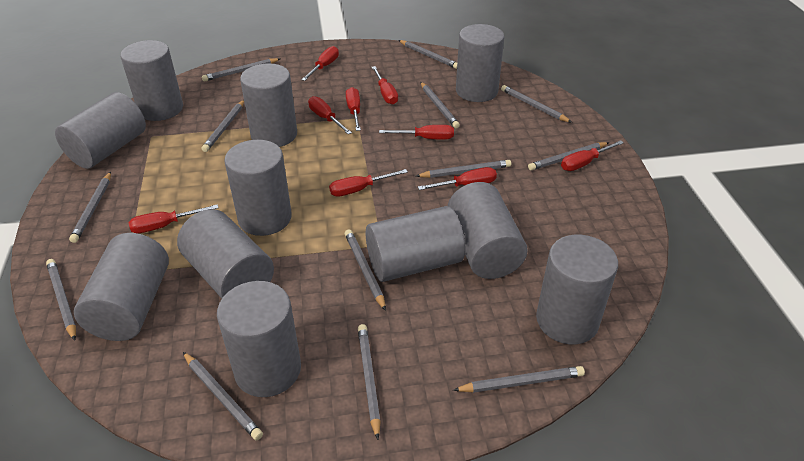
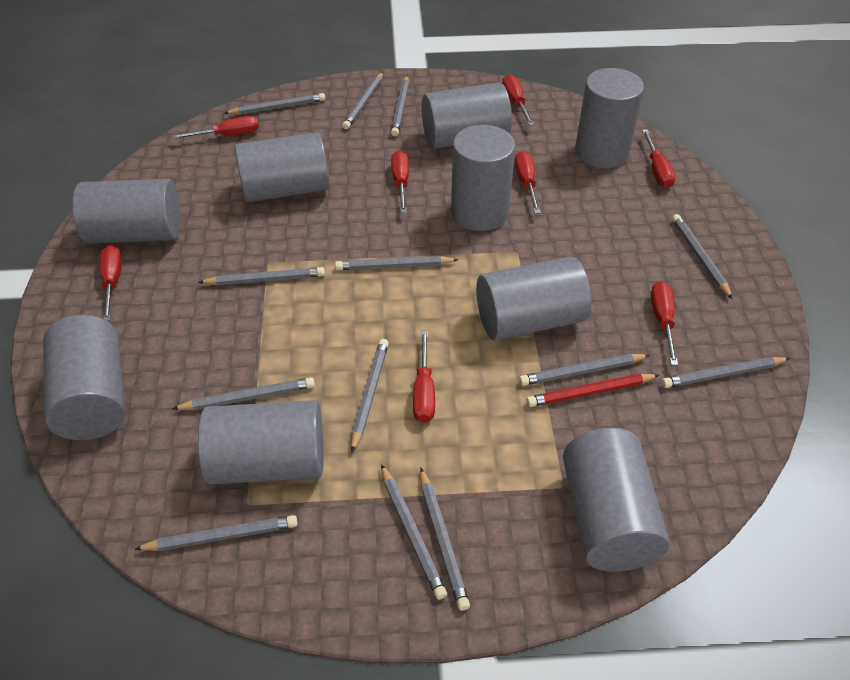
grey cylinder: [55,92,146,169] [74,233,169,341] [120,40,183,121] [177,209,274,299] [217,281,301,397] [224,140,292,236] [240,63,297,147] [366,206,465,282] [448,182,528,279] [456,24,505,102] [536,235,618,344] = 11 -> [43,315,125,440] [72,179,181,244] [198,400,324,485] [235,132,329,202] [421,83,512,149] [451,125,515,231] [476,257,591,340] [563,428,670,572] [575,68,644,168] = 9
red pencil: none = 0 -> [527,374,659,407] = 1
red screwdriver: [129,204,219,233] [301,46,339,81] [308,96,352,134] [329,169,408,197] [346,87,361,131] [372,66,398,104] [379,125,454,140] [418,167,497,190] [561,140,624,171] = 9 -> [99,245,122,321] [172,116,259,139] [391,151,409,213] [413,331,435,423] [502,75,534,126] [515,151,541,214] [642,129,676,188] [651,282,678,365] = 8

